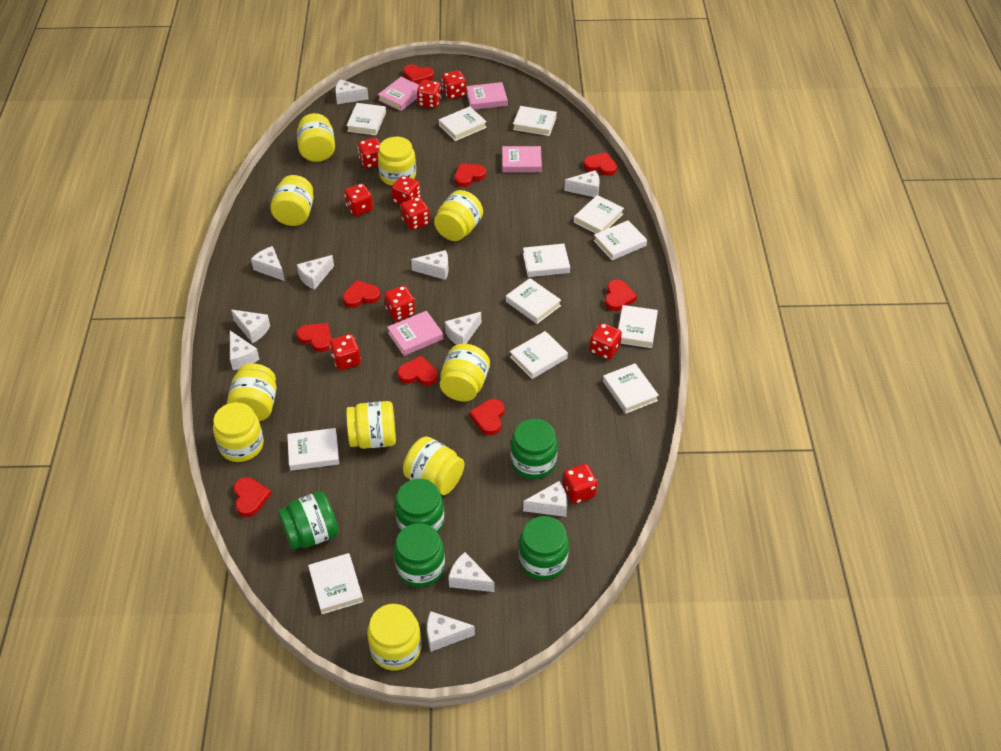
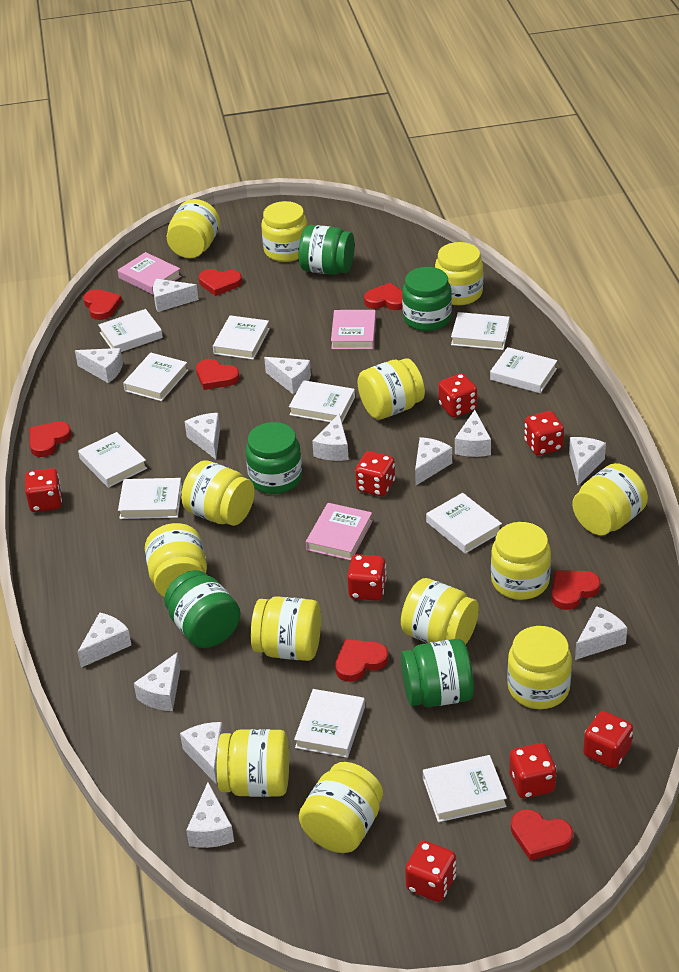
pink book: [378,77,419,111] [387,311,443,356] [466,82,508,110] [502,146,542,173] = 4 -> [118,252,181,295] [306,503,373,560] [331,310,376,349] = 3
red dice: [329,334,361,370] [344,184,373,216] [358,138,380,169] [384,286,415,321] [391,175,421,205] [401,197,430,230] [417,80,441,108] [442,70,466,99] [563,464,598,504] [590,323,622,360] = 10 -> [25,468,62,512] [347,554,387,601] [355,451,395,496] [405,841,456,902] [438,374,477,418] [509,743,557,798] [524,411,564,456] [583,711,633,769] = 8
red heart: [233,477,271,517] [296,323,332,352] [343,280,381,308] [398,356,438,385] [403,64,434,84] [455,163,486,187] [469,399,504,435] [583,152,617,176] [605,280,637,311] = 9 -> [29,422,71,457] [83,289,122,320] [196,359,239,390] [199,269,242,296] [335,639,388,682] [364,283,402,310] [511,809,573,861] [551,571,601,610] = 8
white book: [287,428,339,471] [308,553,363,614] [346,103,386,135] [439,106,487,141] [506,278,561,324] [510,331,568,379] [513,106,557,136] [523,244,570,277] [574,195,624,234] [594,220,647,260] [603,363,659,414] [618,305,658,348] = 12 -> [78,432,147,488] [98,309,163,352] [118,478,182,519] [123,353,188,401] [213,315,270,360] [289,380,355,422] [294,689,365,758] [423,755,507,822] [426,493,502,554] [451,312,510,350] [490,347,557,393] = 11
white cheese: [230,331,259,370] [231,310,270,343] [251,246,285,281] [297,255,334,290] [335,79,369,104] [411,250,448,280] [427,611,475,652] [445,312,481,345] [449,552,495,592] [523,481,567,517] [564,170,600,197] = 11 -> [75,348,123,383] [78,612,131,668] [134,652,180,711] [153,279,199,312] [180,722,223,785] [185,413,220,459] [186,782,234,848] [264,357,311,394] [312,414,349,461] [415,437,452,486] [455,410,491,457] [569,437,606,485] [575,606,627,660] = 13
yellow jar: [213,402,264,462] [227,363,277,421] [270,175,313,226] [297,113,335,162] [346,401,396,449] [367,604,421,671] [378,137,416,186] [403,437,464,495] [434,190,483,241] [440,344,490,402] = 10 -> [145,523,207,597] [167,199,220,258] [181,460,255,526] [217,729,289,797] [251,596,321,661] [261,201,308,262] [299,762,383,853] [358,358,425,420] [401,578,479,645] [435,242,483,305] [491,522,551,600] [507,626,572,709] [572,463,648,535] = 13

